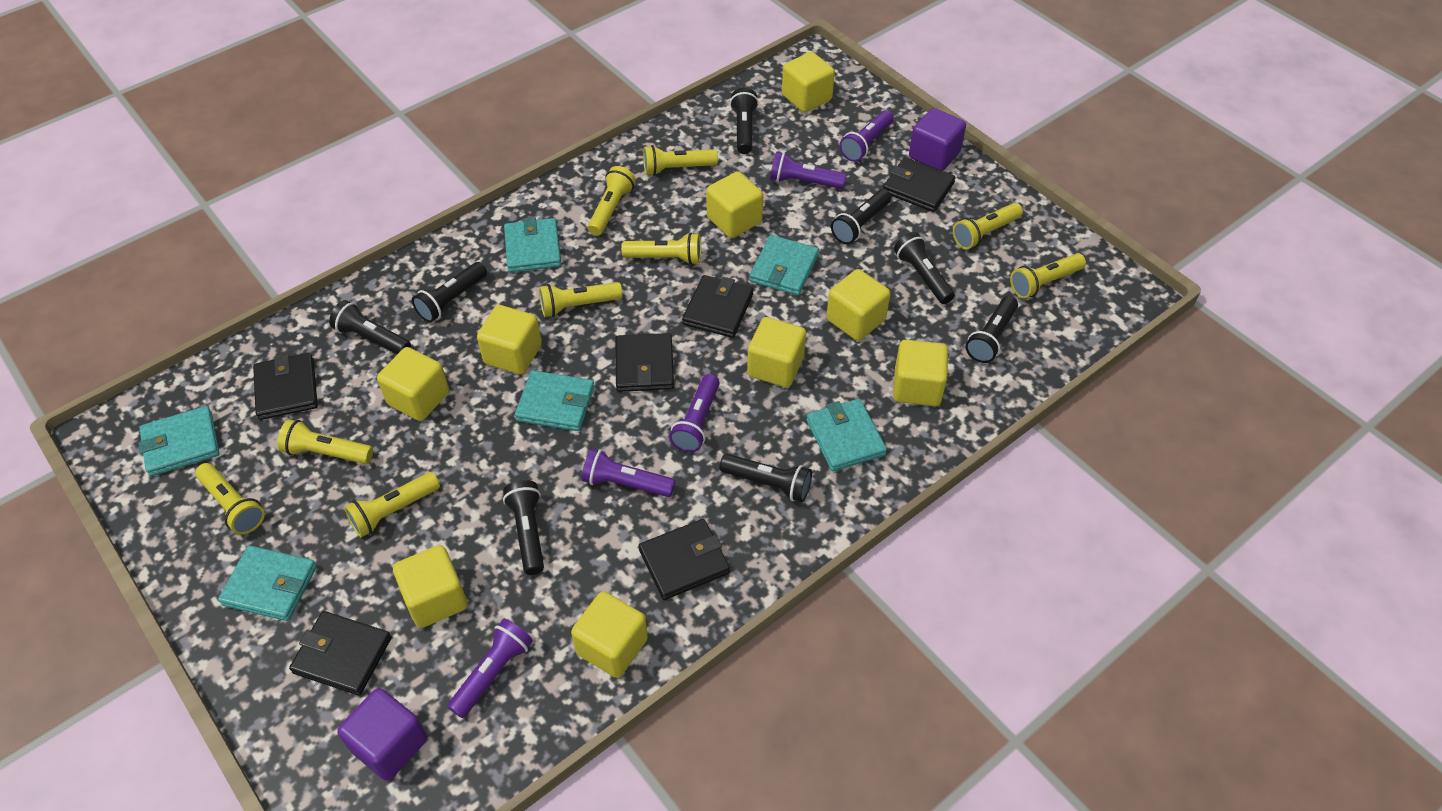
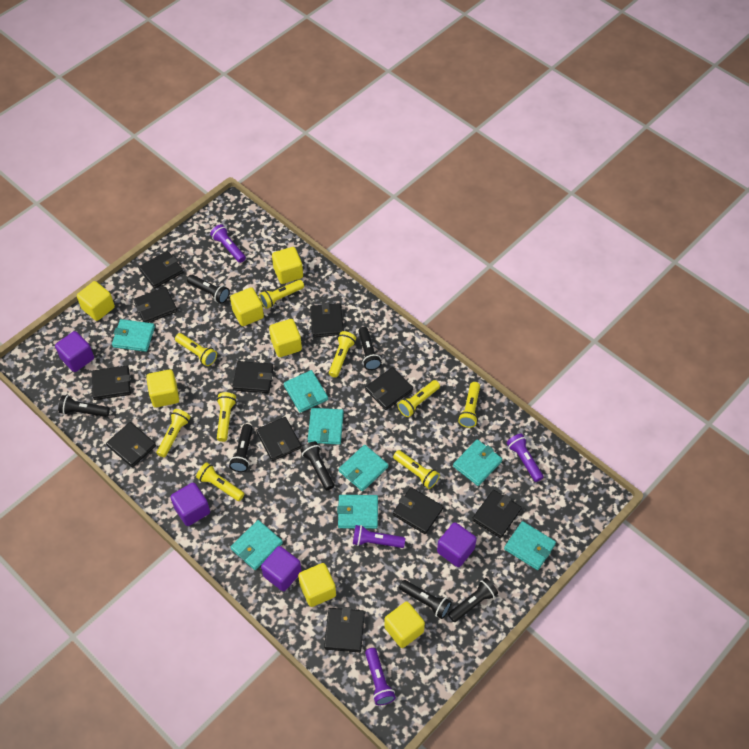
black flashlight: [329,300,411,354] [412,262,487,322] [503,480,544,575] [720,454,812,502] [730,88,759,154] [831,189,892,244] [894,232,955,304] [965,296,1018,363] = 8 -> [58,395,110,417] [187,275,230,304] [229,424,253,472] [300,441,334,490] [359,327,382,370] [399,580,452,619] [448,578,498,622] = 7
black wallet: [253,353,318,420] [289,611,392,696] [615,333,674,392] [639,519,730,600] [682,275,753,338] [883,157,956,212] = 6 -> [92,366,131,400] [106,422,156,467] [134,287,177,323] [139,251,183,288] [233,361,274,393] [256,417,301,461] [310,302,344,337] [324,607,365,652] [365,367,413,410] [393,487,443,534] [472,490,522,538] = 11
purple cube: [337,688,427,781] [909,108,966,171] = 2 -> [55,331,94,372] [170,482,210,526] [261,546,302,591] [437,522,477,567] = 4
purple flashlight: [447,619,533,718] [582,448,675,497] [669,374,720,453] [770,152,846,189] [839,110,894,162] = 5 -> [210,224,246,263] [353,525,405,548] [365,648,396,705] [507,433,544,482] = 4
turquoise wallet: [138,406,220,476] [218,545,317,621] [504,217,561,272] [515,370,595,431] [749,235,819,295] [806,399,887,471] = 6 -> [112,319,155,352] [231,520,283,570] [284,370,328,413] [308,408,344,445] [337,495,378,529] [339,445,388,491] [453,439,502,486] [504,521,556,570] = 8
yellow cube: [377,347,449,421] [393,545,467,628] [477,305,542,374] [571,591,648,678] [706,172,763,238] [747,317,806,388] [782,52,835,112] [827,269,890,341] [893,340,948,406] = 9 -> [77,281,115,321] [146,369,179,407] [230,287,264,326] [269,319,302,357] [272,247,303,284] [298,563,336,607] [384,602,425,648] = 7

